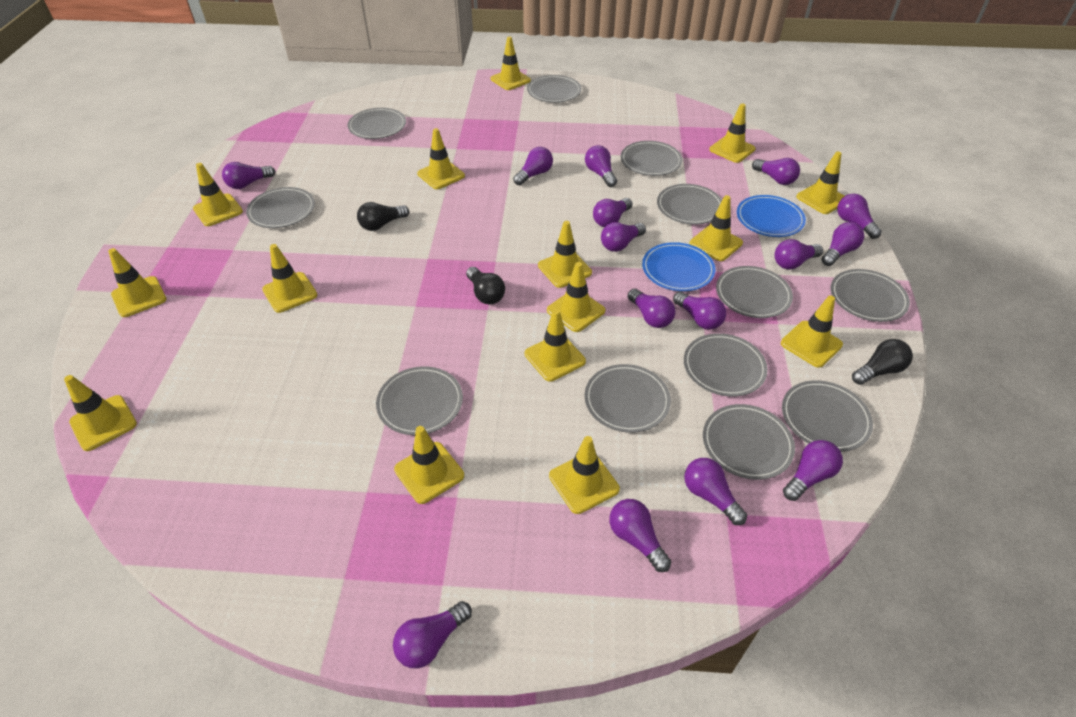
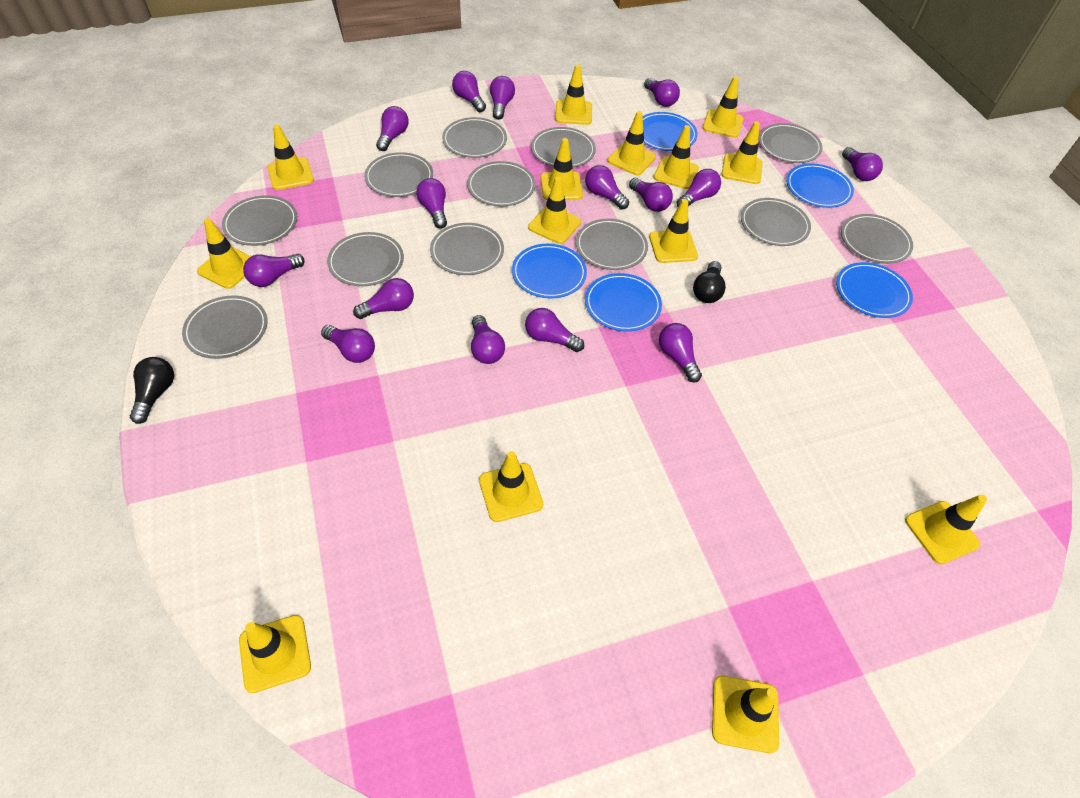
black light bulb: [357,202,409,231] [466,267,505,305] [852,339,913,385] = 3 -> [130,357,174,424] [693,261,726,303] = 2
blue plate: [642,242,716,291] [737,195,806,237] = 2 -> [512,244,587,298] [585,273,662,332] [643,112,698,151] [786,163,854,208] [836,262,913,318] = 5
yellow traffic cone: [64,375,137,451] [108,248,167,317] [193,163,243,226] [262,244,317,313] [394,426,464,504] [417,128,465,189] [490,36,531,90] [525,309,586,382] [538,221,592,288] [547,262,605,332] [549,436,620,514] [690,195,743,261] [709,104,756,163] [781,295,843,368] [796,151,844,214] = 15 -> [197,218,251,289] [239,615,311,693] [267,124,314,190] [479,451,543,522] [528,177,581,244] [540,138,583,200] [555,65,592,125] [607,111,656,175] [649,199,698,263] [653,125,699,189] [703,76,743,138] [712,675,779,753] [721,121,763,184] [905,495,987,565] = 14

